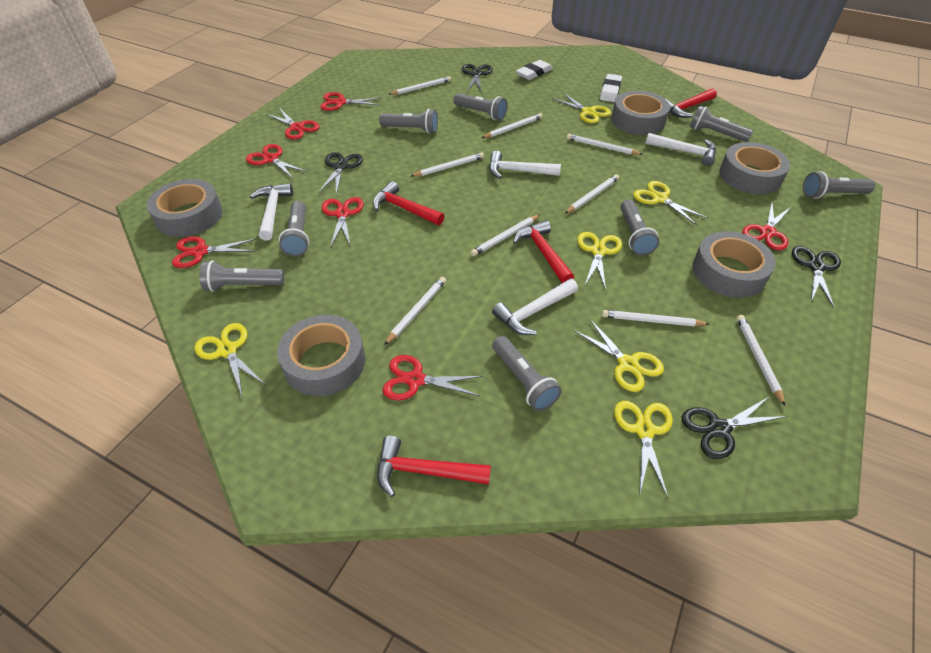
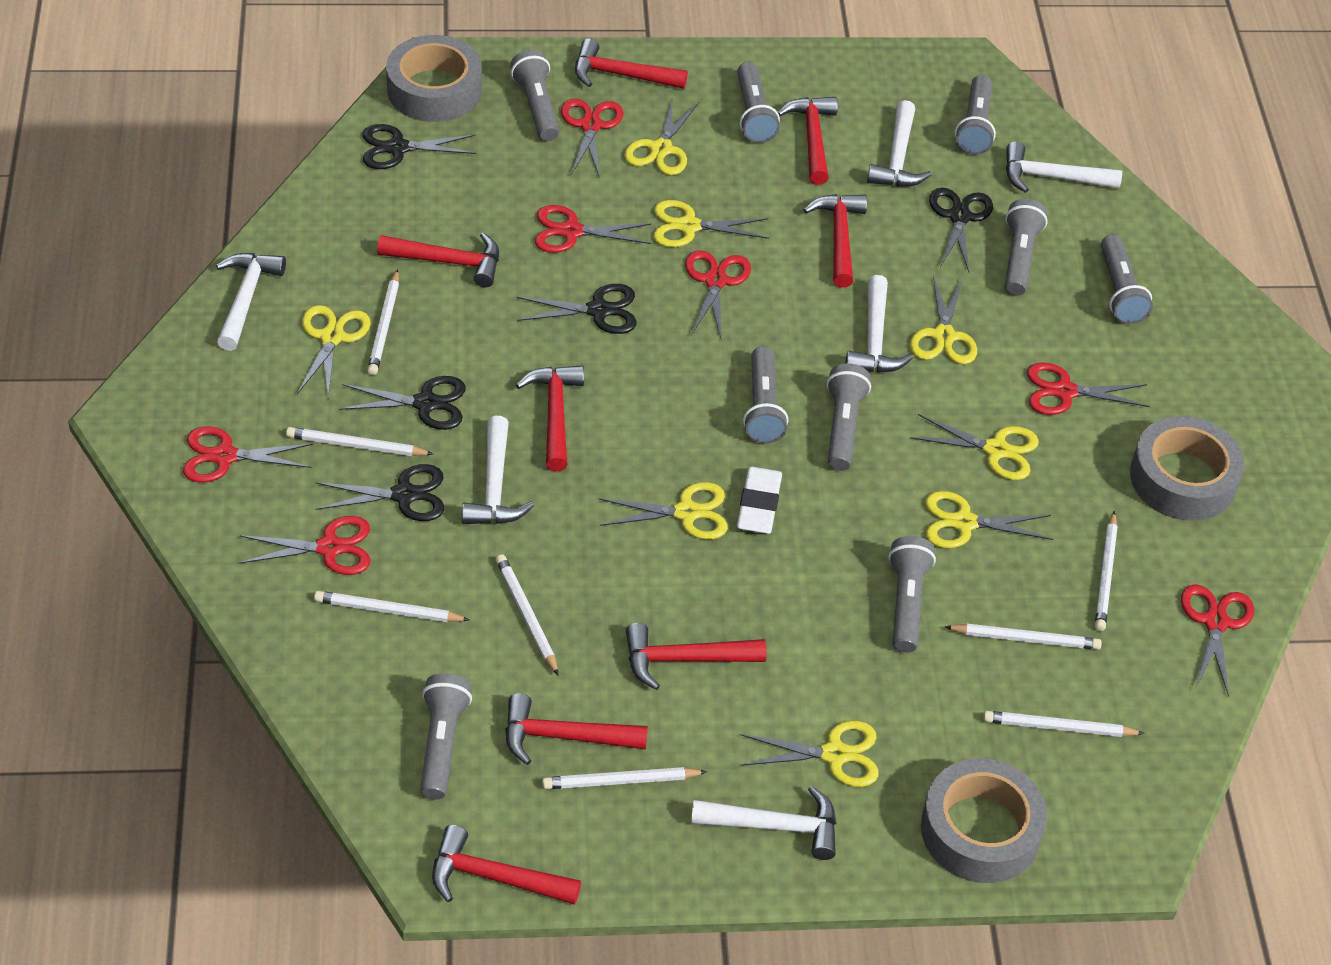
black scissors: [318,152,363,195] [462,64,493,93] [682,397,787,459] [792,246,841,308] = 4 -> [315,464,444,521] [339,376,466,430] [362,124,476,169] [517,284,636,334] [929,188,993,272] = 5
grey flashlight: [199,261,284,292] [279,201,309,256] [379,109,438,134] [453,93,508,120] [492,336,561,411] [620,200,659,256] [690,106,753,142] [803,171,875,199] = 8 -> [420,673,472,800] [510,50,559,141] [737,62,780,143] [743,346,788,444] [827,364,871,471] [888,536,936,653] [955,75,996,155] [1005,199,1048,296] [1101,234,1153,324] = 9
grey tape: [147,179,222,237] [277,315,365,396] [611,91,670,135] [693,231,776,298] [719,142,790,194] = 5 -> [386,35,482,122] [921,758,1047,883] [1130,416,1244,521] = 3
red hammer: [373,181,444,225] [377,436,491,497] [513,220,574,283] [666,88,717,118] = 4 -> [377,232,499,287] [432,825,581,905] [505,693,648,765] [516,365,584,471] [575,38,688,89] [626,623,767,690] [778,97,838,185] [804,194,867,288] = 8
white eraser: [516,60,553,80] [600,74,622,102] = 2 -> [737,467,782,534] = 1
white hammer: [250,183,293,241] [489,151,561,179] [492,279,578,335] [645,133,716,166] = 4 -> [216,253,286,351] [462,416,534,524] [691,786,836,860] [845,275,913,373] [867,100,932,187] [1006,141,1122,193] = 6
white pencil: [384,277,446,345] [388,76,451,95] [410,152,484,177] [471,215,540,256] [482,113,543,138] [565,174,619,214] [567,134,643,155] [602,310,709,327] [736,315,785,406] = 9 -> [286,427,433,456] [314,591,470,622] [367,269,399,375] [496,554,558,675] [542,767,707,789] [945,624,1102,650] [983,711,1145,737] [1095,511,1118,631] = 8
yellow scissors: [195,323,264,396] [552,93,611,123] [573,318,664,392] [577,232,622,290] [614,401,673,499] [633,181,708,225] = 6 -> [297,305,371,397] [599,482,728,539] [624,96,699,175] [653,200,769,247] [741,721,879,787] [910,275,977,364] [910,414,1039,480] [925,491,1053,548] = 8

